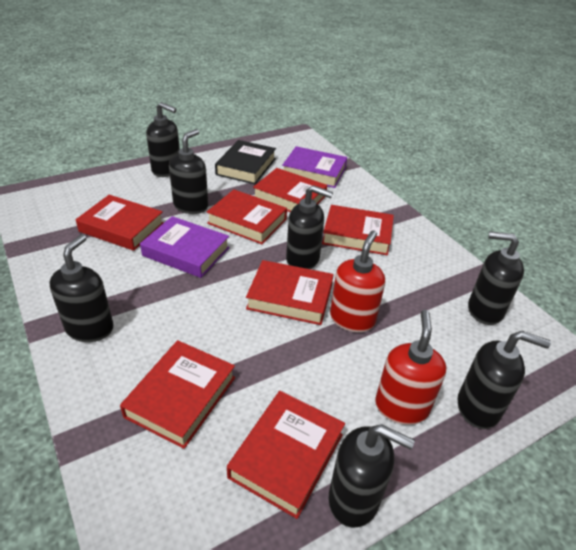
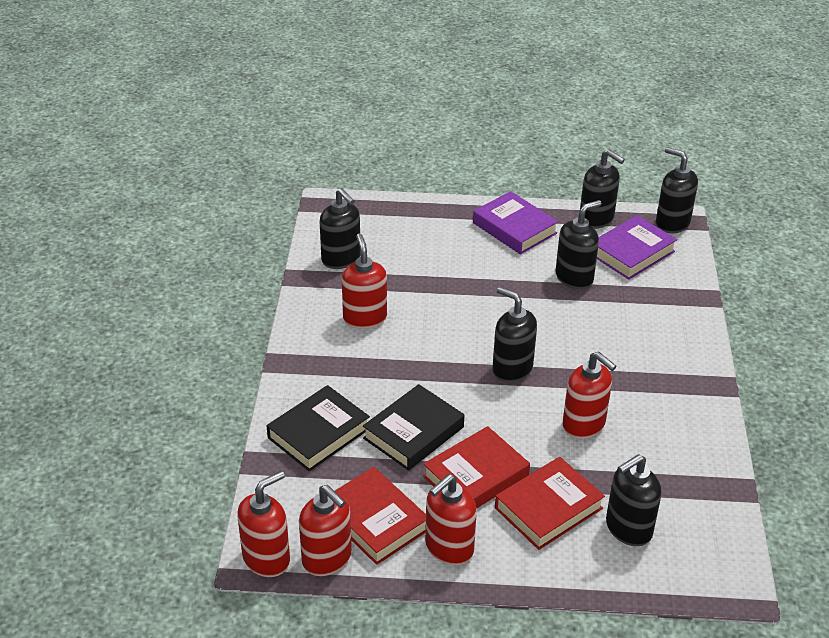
black book: [215,140,276,184] = 1 -> [267,385,370,471] [363,384,464,471] = 2
black soap dispenser: [49,234,114,342] [146,102,180,177] [169,129,208,214] [286,185,333,269] [329,424,415,528] [458,331,551,429] [468,231,524,325] = 7 -> [320,188,361,269] [493,287,537,382] [556,200,602,289] [580,149,625,229] [606,454,662,546] [656,147,698,234] = 6
red book: [76,195,164,251] [120,340,235,449] [207,189,287,244] [227,391,345,519] [246,260,334,325] [253,168,327,212] [322,205,394,255] = 7 -> [335,467,426,565] [423,426,530,509] [495,457,605,550] = 3
red soap dispenser: [330,230,385,332] [375,310,446,425] = 2 -> [237,471,290,577] [299,485,352,576] [342,233,387,329] [425,474,477,565] [563,351,617,439] = 5

